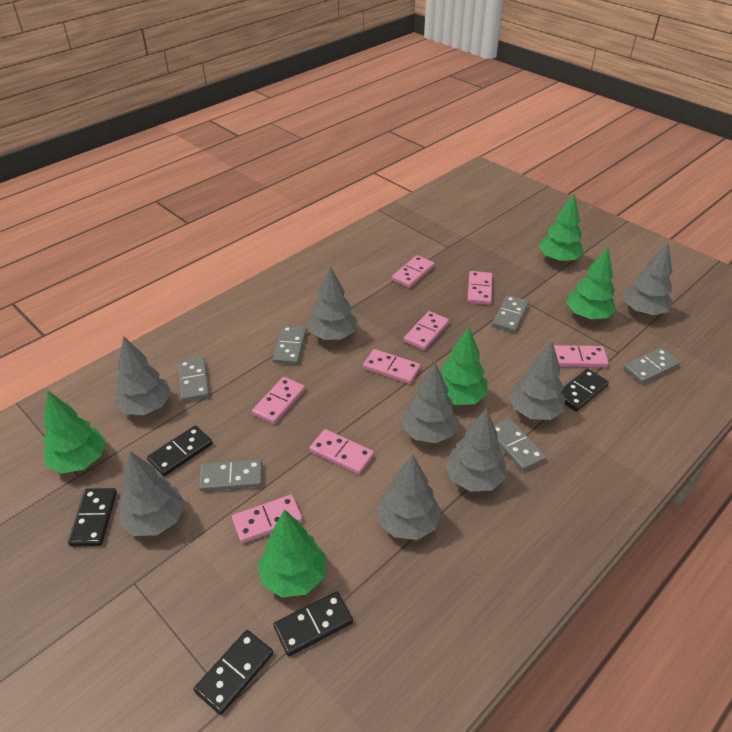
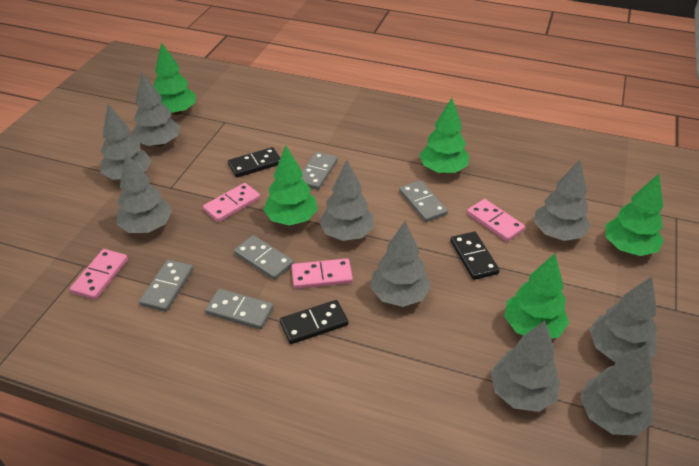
black domino: [68,488,117,547] [147,425,213,476] [194,630,273,715] [273,592,353,656] [561,369,609,412] = 5 -> [228,147,280,178] [280,300,348,344] [450,232,500,280] = 3
grey domino: [178,357,209,402] [199,459,262,491] [273,325,307,365] [492,295,529,333] [494,418,546,471] [623,347,680,384] = 6 -> [139,260,193,312] [205,289,274,330] [234,235,294,280] [302,152,338,190] [399,180,448,222] = 5
grey tree: [114,336,171,415] [119,451,185,536] [308,266,358,340] [377,454,441,540] [402,362,459,443] [445,408,506,492] [509,341,565,420] [624,243,673,315] = 8 -> [101,104,152,180] [117,153,172,233] [132,73,180,147] [319,160,374,241] [370,221,431,307] [491,320,560,412] [534,160,590,241] [580,344,654,436] [589,277,658,362] = 9
pink domino: [232,495,303,543] [252,377,305,424] [310,429,374,475] [363,349,421,384] [392,255,434,288] [404,311,449,350] [467,271,492,305] [554,345,609,367] = 8 -> [70,249,128,300] [203,183,260,222] [291,258,353,289] [467,199,525,242] = 4

